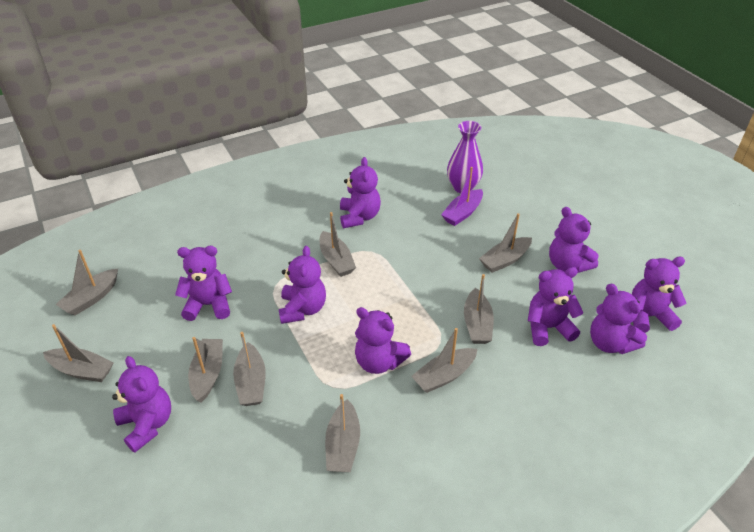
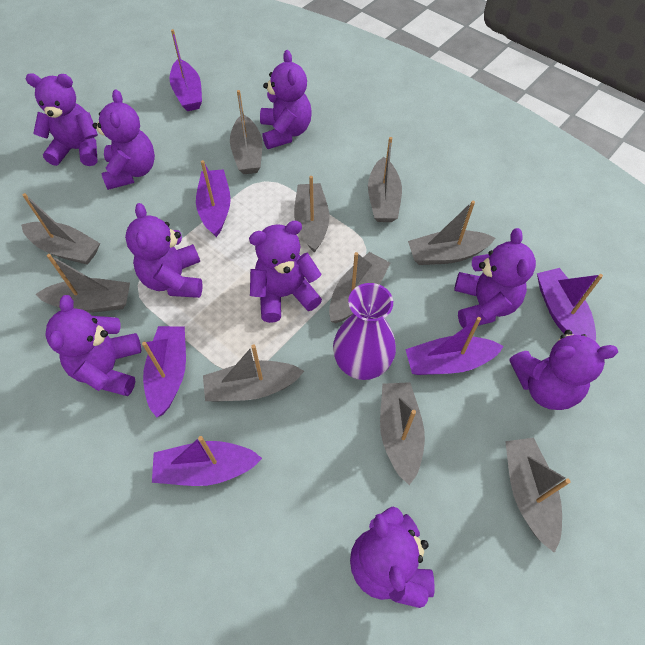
grey boat: [43,324,114,382] [55,250,118,315] [188,337,223,402] [233,332,266,406] [320,212,356,277] [325,394,360,472] [411,328,477,393] [464,274,494,344] [479,213,532,273] = 9 -> [21,193,100,265] [35,254,130,313] [203,345,304,401] [230,90,262,174] [294,176,329,253] [329,252,390,324] [368,137,402,222] [380,382,425,485] [408,201,495,265] [505,438,571,553] = 10
purple boat: [441,167,483,226] = 1 -> [142,326,186,417] [152,436,262,486] [170,29,202,111] [196,160,231,237] [405,317,504,375] [537,268,603,341] = 6

